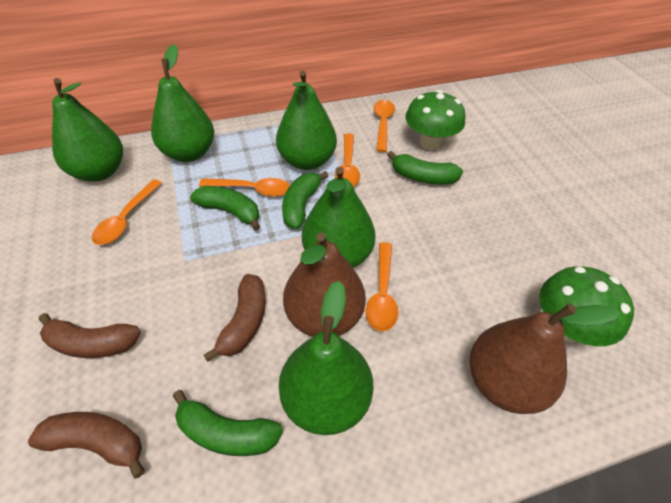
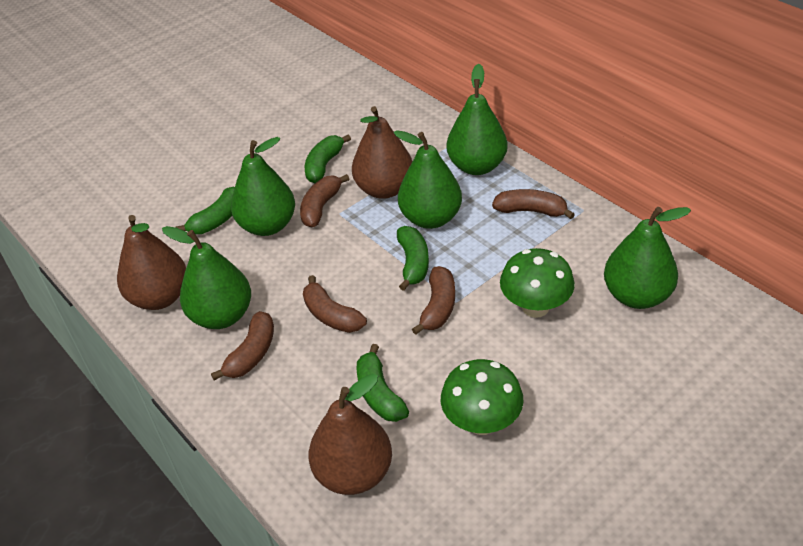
brown banana: [28,412,145,479] [39,313,141,358] [204,274,266,362] = 3 -> [211,311,274,381] [300,174,349,227] [303,275,367,333] [412,266,455,335] [492,189,575,219] = 5
brown pear: [283,232,366,337] [469,304,620,414] = 2 -> [117,215,186,310] [309,374,392,495] [352,106,413,199] = 3
orange spoon: [92,180,162,245] [199,178,290,197] [335,133,360,186] [366,242,398,331] [373,100,395,152] = 5 -> none = 0

